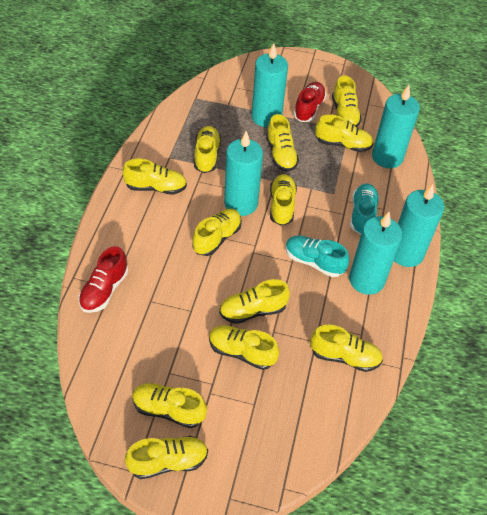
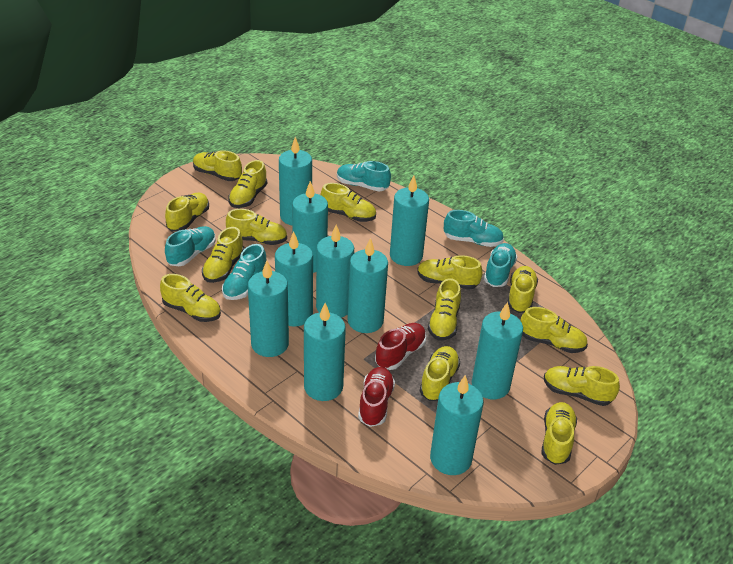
turquoise candle: [224,131,263,216] [251,43,288,127] [349,212,402,295] [372,85,420,168] [394,184,444,267] = 5 -> [248,261,289,357] [275,231,313,327] [279,137,312,225] [292,181,328,273] [304,303,346,401] [316,225,354,318] [347,238,388,333] [390,176,429,266] [430,375,484,475] [472,302,523,399] = 10
turquoise shoe: [285,236,349,277] [350,184,379,234] = 2 -> [165,226,216,266] [222,244,266,300] [337,161,391,192] [444,210,504,247] [484,243,517,287] = 5
yellow shoe: [122,159,187,195] [125,436,208,479] [132,383,207,428] [193,209,242,256] [194,126,221,173] [209,325,279,370] [219,279,290,324] [266,114,299,172] [270,174,297,226] [310,325,383,372] [315,114,373,152] [332,75,362,127] = 12 -> [160,274,221,322] [165,193,209,231] [193,150,242,181] [202,227,244,283] [226,209,287,245] [228,160,267,208] [321,183,376,222] [417,255,483,290] [420,346,460,401] [428,278,461,341] [508,266,538,313] [521,307,588,353] [541,402,577,465] [544,366,620,406] = 14

